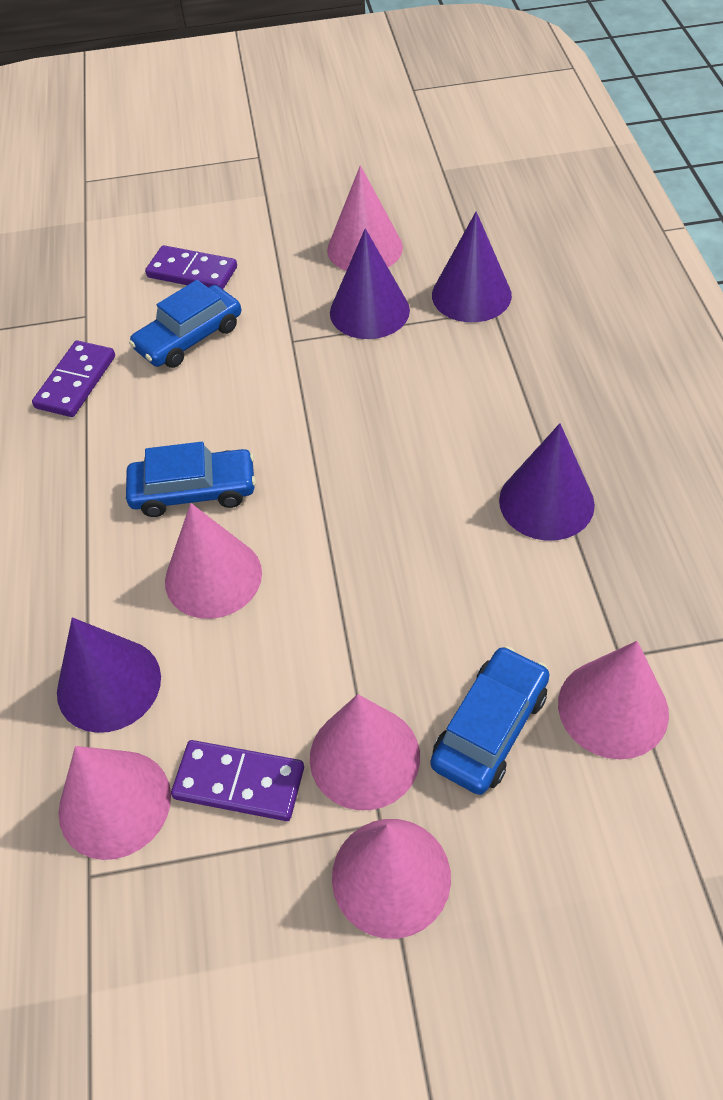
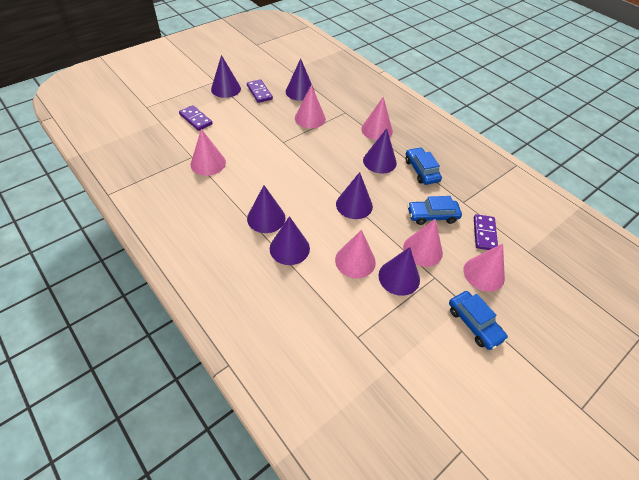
purple cone: [57,617,161,733] [330,228,410,339] [432,212,512,322] [499,423,595,541] = 4 -> [211,55,241,98] [247,185,286,233] [270,216,310,265] [286,58,315,101] [336,172,373,219] [363,128,397,174] [378,247,420,296] = 7

